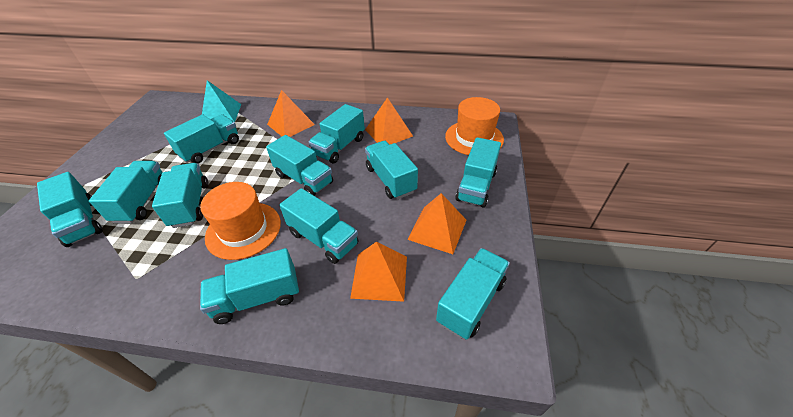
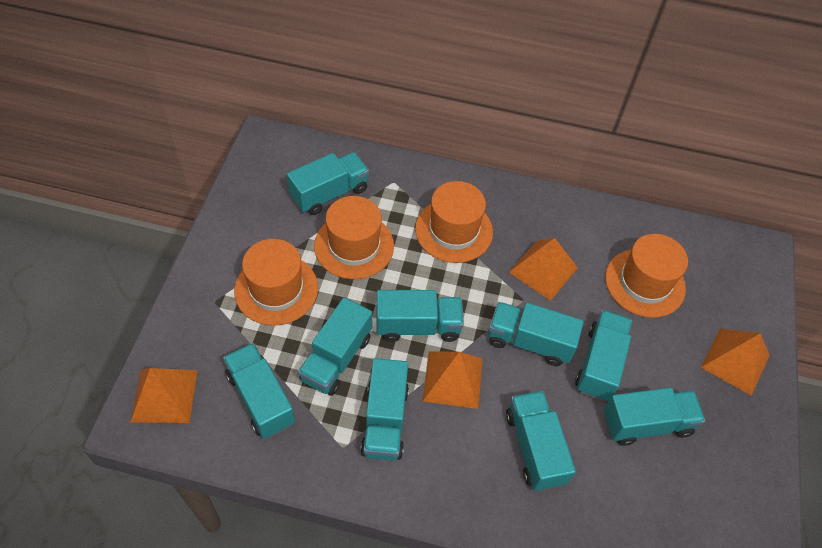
orange hat: [200,182,281,260] [445,97,504,155] = 2 -> [234,239,318,326] [314,196,394,279] [415,181,493,263] [605,234,688,318] = 4
turquoise pyramid: [202,80,241,122] = 1 -> none = 0
turquoise truck: [37,172,103,247] [89,161,163,223] [152,163,209,228] [164,114,239,164] [200,248,299,324] [266,135,333,196] [279,188,358,264] [309,104,365,164] [365,141,418,199] [436,248,510,340] [455,137,501,208] = 11 -> [223,343,295,439] [287,152,369,215] [298,297,372,396] [360,358,409,461] [376,290,464,342] [489,302,584,366] [506,391,576,491] [575,310,632,401] [604,388,705,446] = 9

